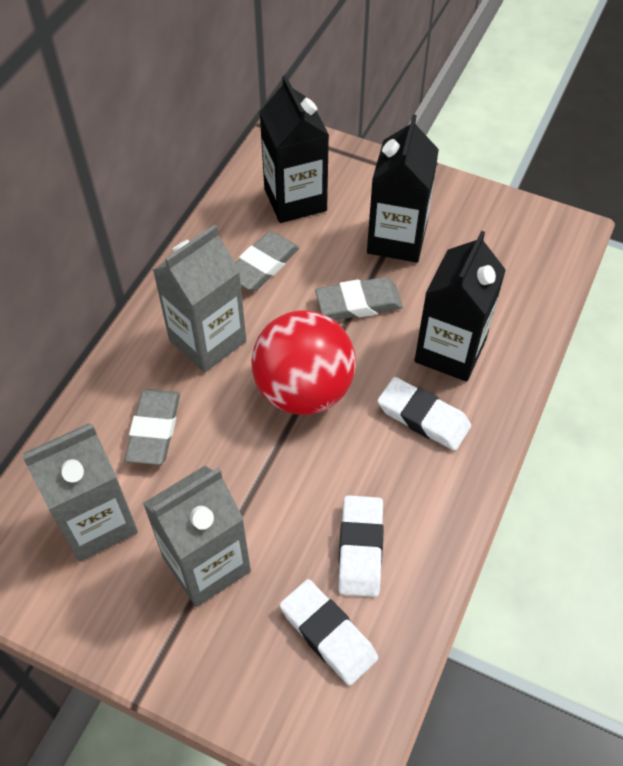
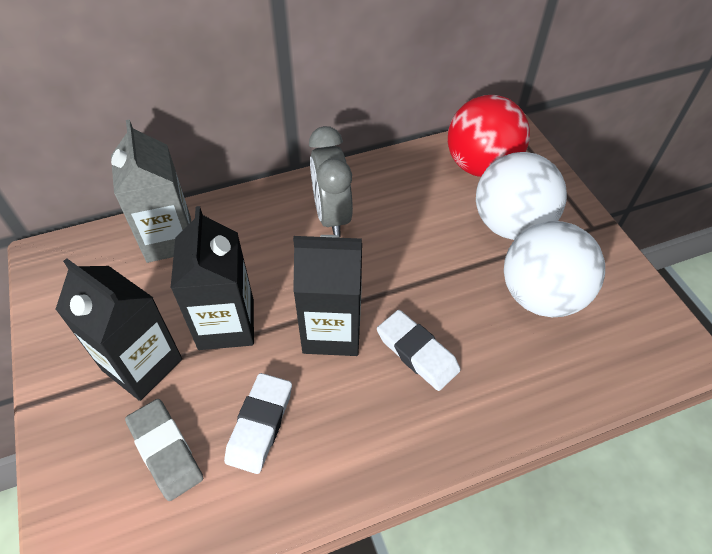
grey carton: [22,423,138,562] [143,466,251,607] [153,225,246,373] = 3 -> [111,120,192,263] = 1
grey clock: none = 0 -> [309,126,353,237] = 1
grey eraser: [125,389,180,465] [235,231,299,291] [315,277,403,320] = 3 -> [125,399,203,501] = 1
white ball: none = 0 -> [476,152,567,240] [504,221,605,317] = 2
white eraser: [280,579,378,685] [338,495,384,597] [377,377,471,451] = 3 -> [224,373,292,474] [377,310,461,391] = 2

